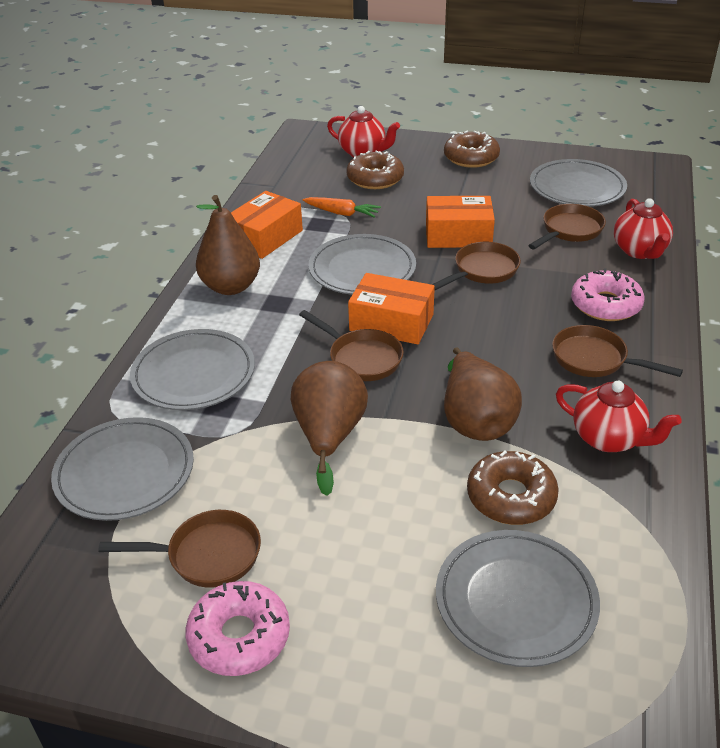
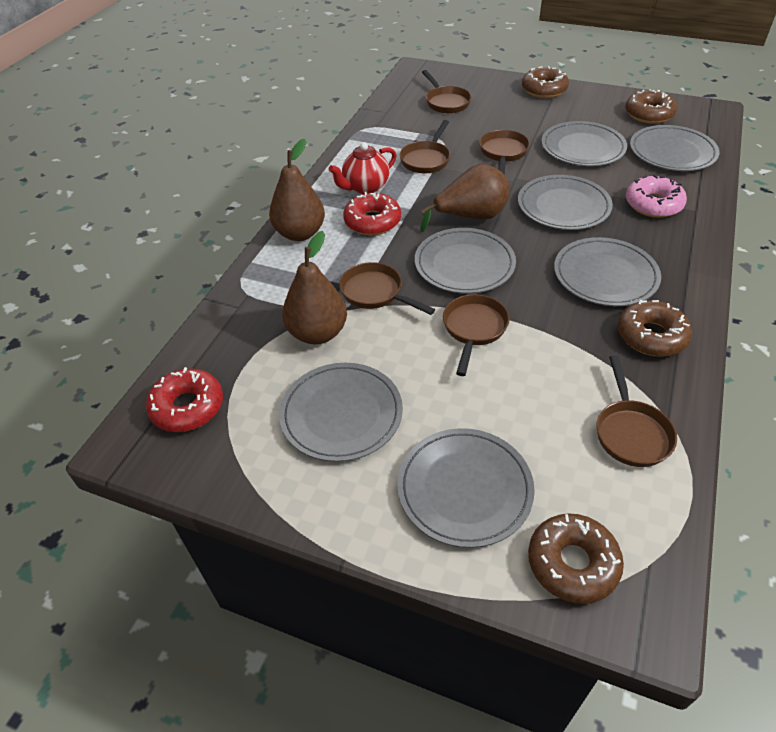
brown donut: [346,150,404,189] [444,130,500,168] [467,451,559,525] = 3 -> [522,66,569,98] [528,513,624,604] [618,300,692,357] [625,89,677,124] = 4
brown pan: [98,510,261,588] [299,310,404,381] [431,242,521,291] [528,204,606,249] [552,325,683,377] = 5 -> [339,262,435,315] [400,120,450,173] [422,70,472,113] [443,294,510,376] [479,130,530,174] [596,355,677,467] = 6
grey plate: [51,417,194,521] [130,329,255,410] [309,234,416,295] [436,530,600,667] [530,159,627,207] = 5 -> [279,363,403,462] [397,428,535,548] [415,228,516,294] [518,175,613,230] [541,121,627,166] [554,237,661,306] [630,125,720,171] = 7
orange box: [231,191,303,259] [348,273,435,344] [426,196,495,248] = 3 -> none = 0
orange carrot: [303,197,381,218] = 1 -> none = 0
pink donut: [185,581,290,676] [571,268,645,321] = 2 -> [626,175,687,218] = 1
red donut: none = 0 -> [146,367,223,432] [343,192,401,235] = 2
red teapot: [327,106,400,157] [556,381,681,452] [614,198,673,259] = 3 -> [329,142,397,194] = 1

